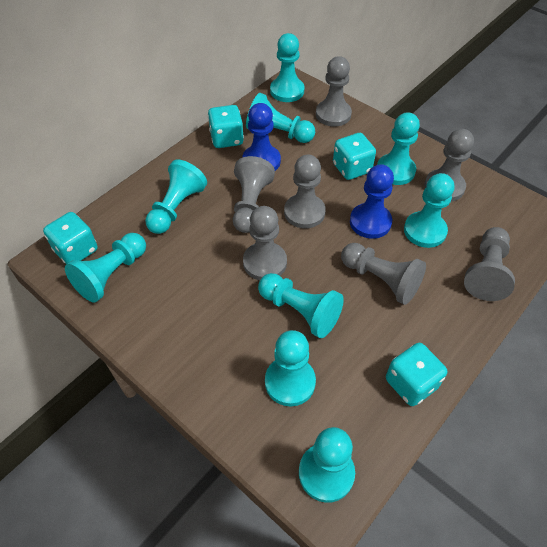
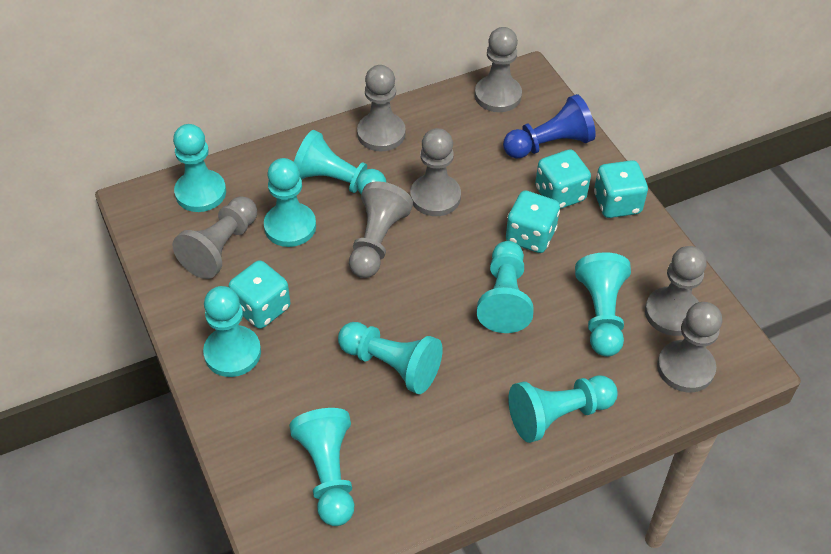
blue pawn: [242,103,281,171] [350,164,394,239] = 2 -> [503,94,596,159] = 1

